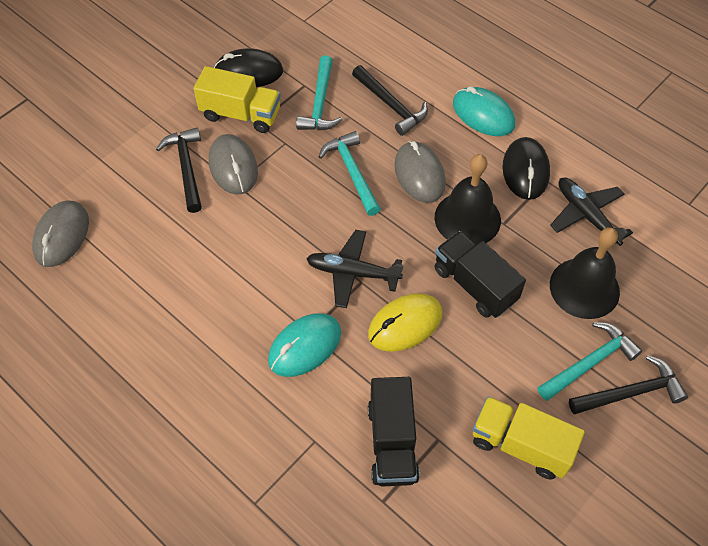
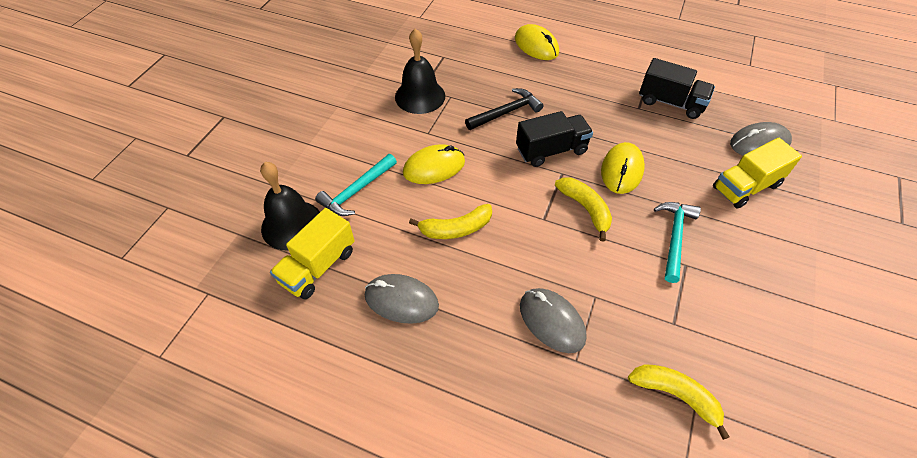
black hammer: [156,127,202,213] [352,65,428,136] [569,355,688,414] = 3 -> [465,88,543,130] = 1
black mouse: [214,48,283,87] [502,137,550,200] = 2 -> none = 0
black plane: [306,230,404,308] [550,178,633,246] = 2 -> none = 0
turquoise hammer: [296,55,342,130] [319,131,381,216] [538,322,642,401] = 3 -> [315,154,397,216] [654,202,701,283] = 2
turquoise mouse: [268,313,341,377] [453,86,515,136] = 2 -> none = 0
yellow banana: none = 0 -> [409,204,492,239] [555,177,612,242] [628,364,730,440] = 3
yellow mouse: [368,293,442,352] = 1 -> [403,144,465,184] [515,24,559,60] [601,142,645,194] = 3

